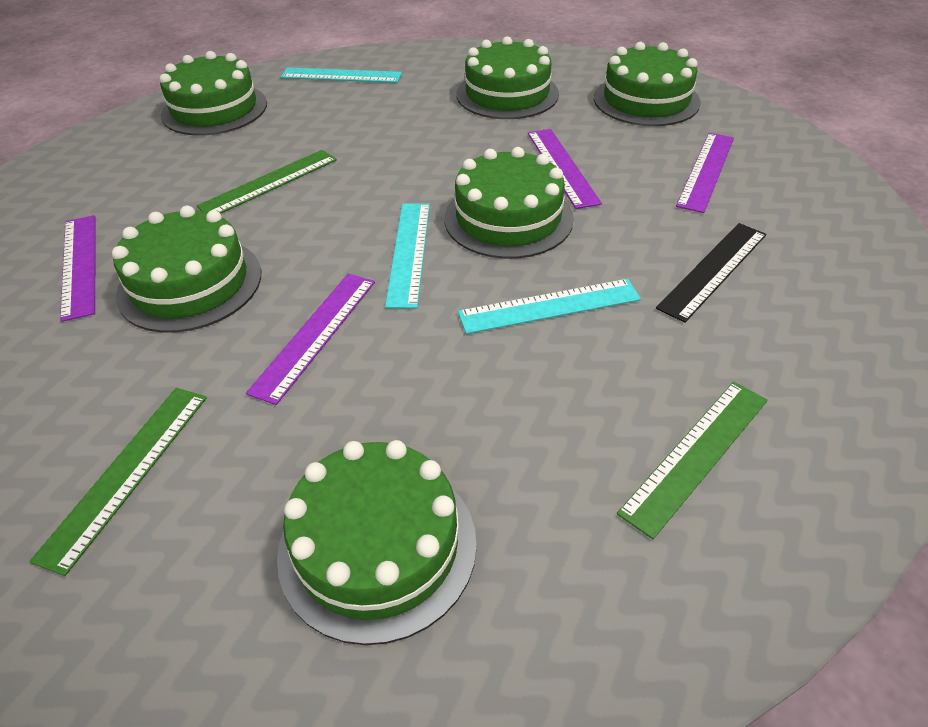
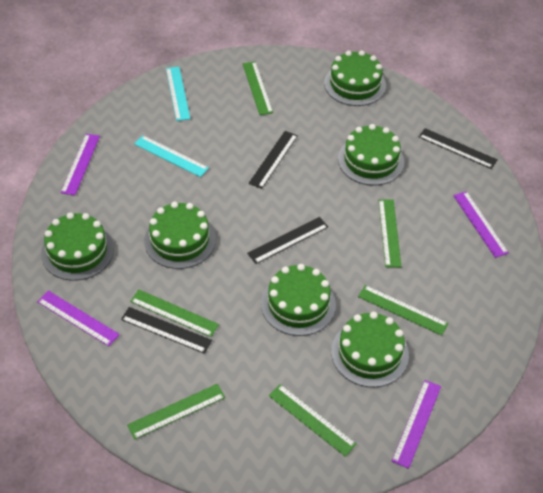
black ruler: [656,223,766,323] = 1 -> [121,307,212,354] [247,217,328,264] [249,131,298,189] [419,128,498,169] = 4
green ruler: [29,388,207,576] [197,150,337,214] [617,382,768,539] = 3 -> [127,384,225,440] [130,289,219,337] [243,61,273,115] [269,384,357,457] [358,285,449,336] [379,199,402,267] = 6
turquoise ruler: [281,67,402,83] [385,203,430,308] [458,279,641,334] = 3 -> [134,135,209,177] [166,67,190,121] = 2

